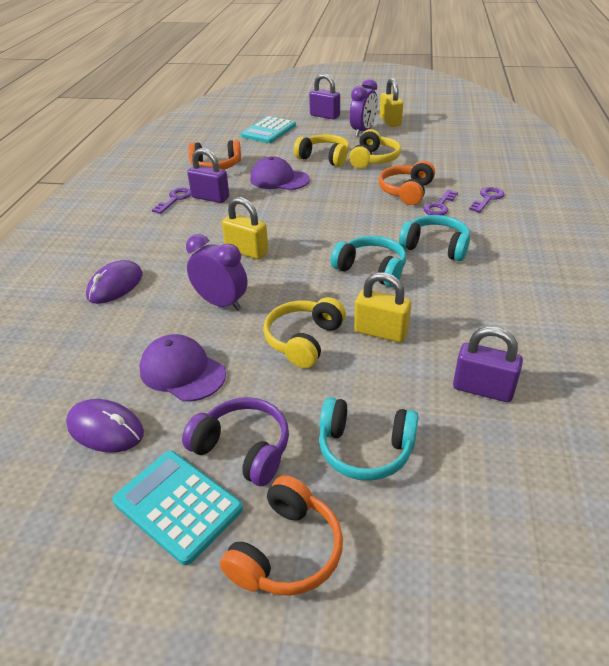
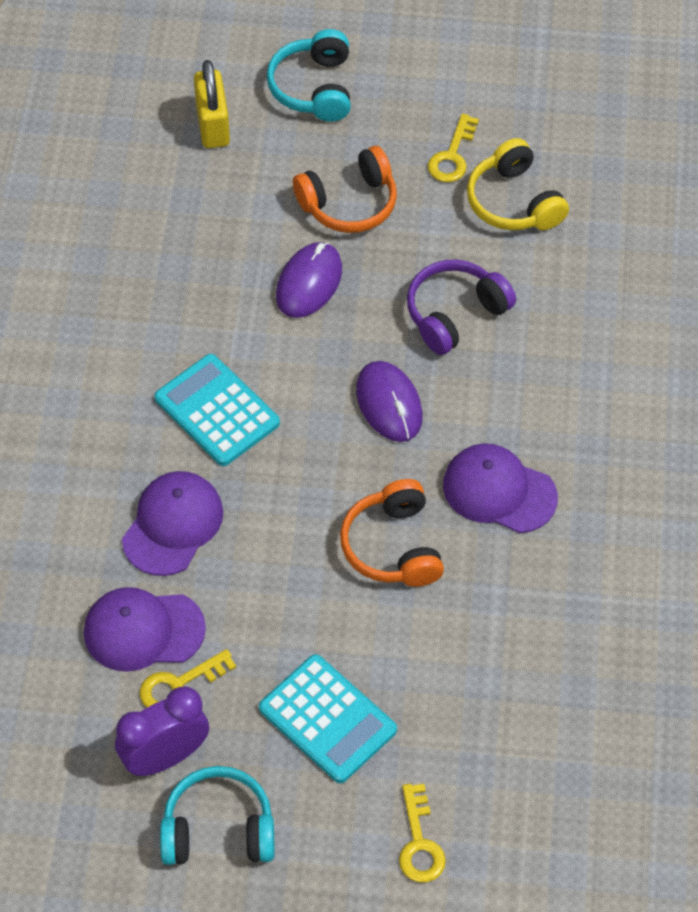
orange headphones: [188,140,241,169] [220,475,343,596] [379,161,435,205] = 3 -> [293,146,397,233] [340,479,444,587] = 2
purple cap: [139,334,226,402] [250,156,310,190] = 2 -> [84,587,206,672] [122,471,223,576] [443,443,558,533] = 3
purple clock: [186,234,247,311] [349,79,378,137] = 2 -> [115,687,209,776] = 1
purple key: [152,188,191,214] [424,190,458,215] [469,187,504,213] = 3 -> none = 0
purple padlock: [187,148,229,203] [309,73,340,119] [453,326,523,402] = 3 -> none = 0
turquoise headphones: [319,397,419,481] [331,236,406,287] [399,215,470,262] = 3 -> [160,766,274,865] [266,29,351,122] = 2
yellow headphones: [263,297,346,368] [294,134,350,167] [349,129,401,168] = 3 -> [467,138,569,230] = 1
yellow key: none = 0 -> [140,649,236,708] [399,784,446,882] [428,114,479,182] = 3
yellow padlock: [222,197,268,259] [354,272,411,342] [380,78,403,127] = 3 -> [194,60,230,148] = 1

